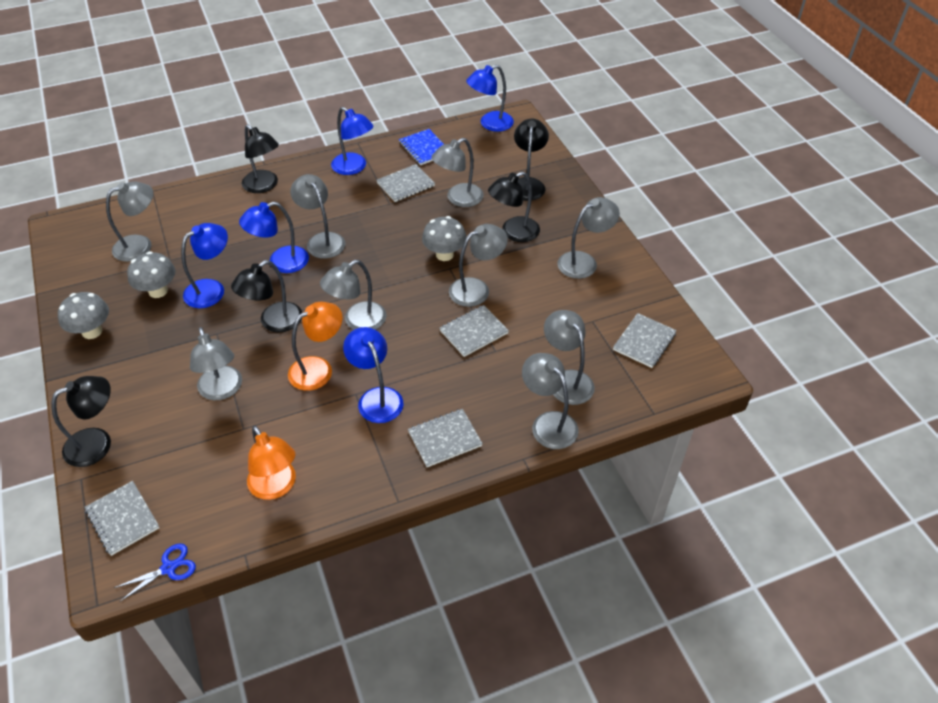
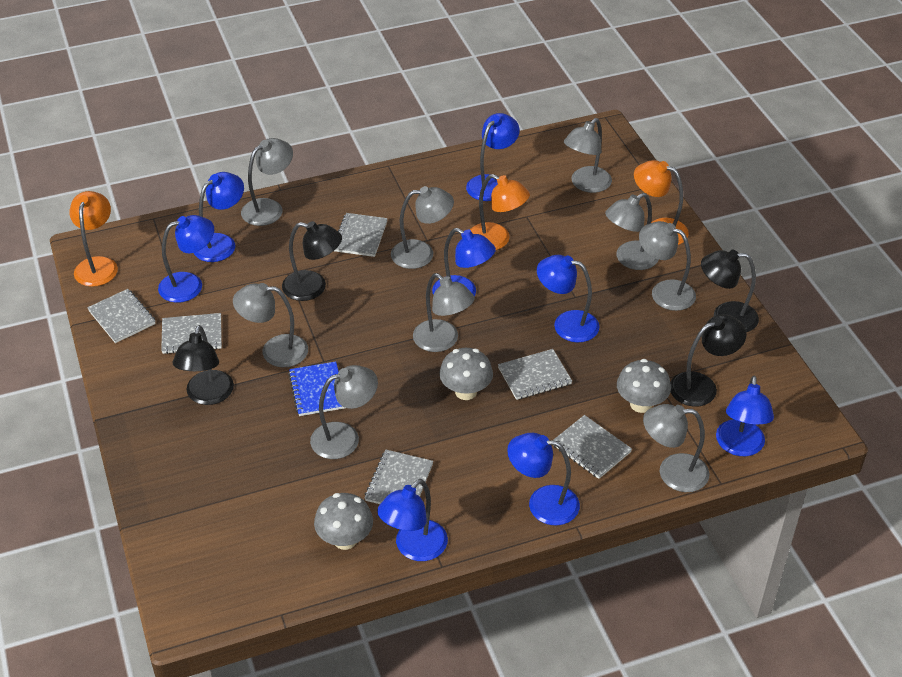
black lamp: [51,376,111,467] [231,260,302,332] [242,125,279,193] [488,172,540,242] [514,119,549,201] = 5 -> [173,325,234,405] [282,221,342,301] [670,314,747,407] [701,250,759,332] = 4
blue lamp: [181,223,228,308] [239,202,309,273] [331,107,373,175] [343,327,403,423] [466,65,514,132] = 5 -> [158,215,214,303] [194,172,244,262] [377,479,448,561] [432,228,496,296] [466,113,520,201] [507,433,580,525] [537,255,599,342] [716,376,774,456] = 8
blue scissors: [114,544,196,602] = 1 -> none = 0
grey notebook: [85,481,159,556] [376,164,435,202] [408,409,483,467] [440,305,509,357] [613,313,677,368] = 5 -> [87,289,156,343] [161,313,222,354] [334,213,388,257] [365,450,433,504] [498,349,572,400] [553,415,632,479] = 6
orange lamp: [247,426,296,500] [288,302,343,391] = 2 -> [69,191,118,287] [470,174,530,250] [634,160,689,245] = 3

